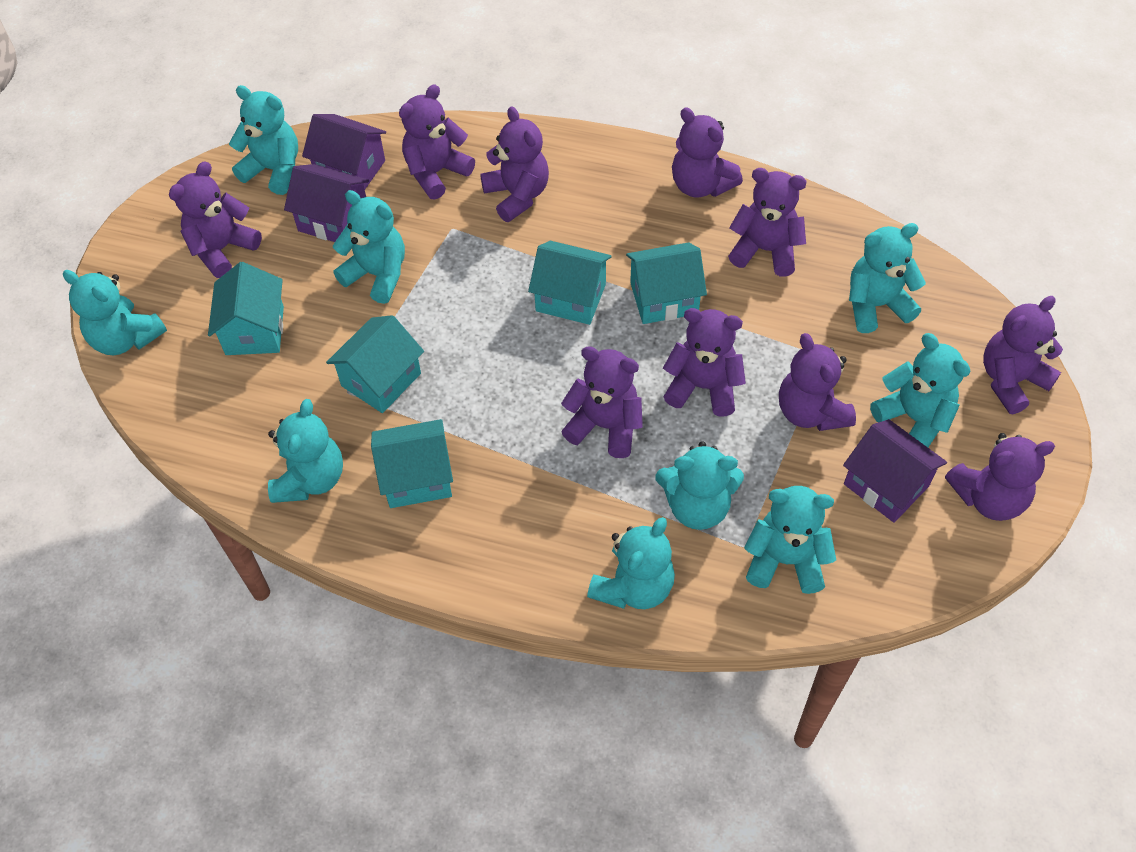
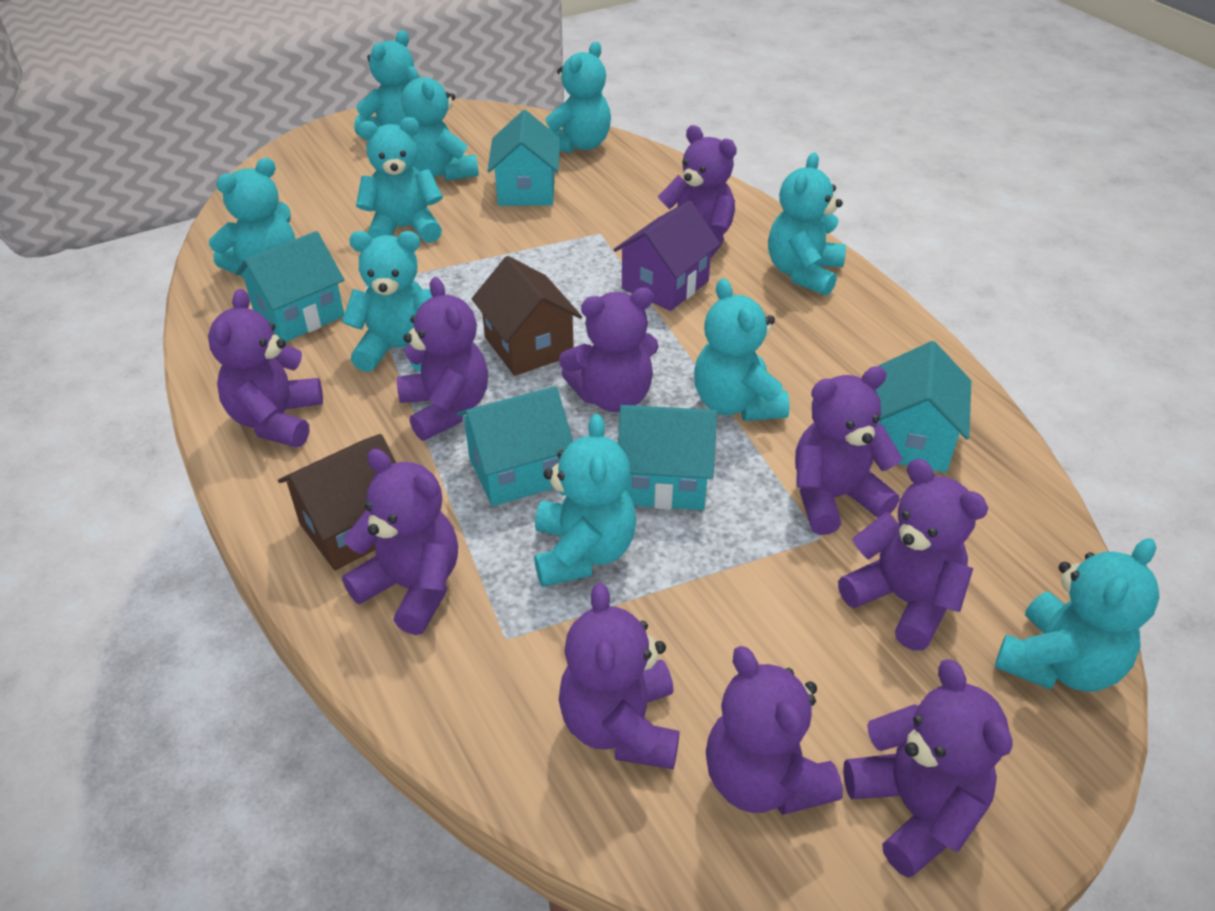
brown house: none = 0 -> [278,434,396,571] [472,256,582,376] = 2
purple house: [284,164,369,242] [302,114,386,189] [843,419,947,523] = 3 -> [613,200,720,311] = 1
turquoise teddy bear: [63,270,167,355] [229,85,298,195] [268,399,343,503] [333,190,405,304] [587,517,675,609] [656,441,744,530] [744,486,836,594] [849,223,926,333] [870,333,970,447] = 9 -> [209,158,295,277] [342,231,433,372] [354,30,414,135] [356,117,443,243] [401,66,479,181] [534,414,636,587] [545,42,611,153] [694,278,790,421] [768,153,846,296] [995,538,1160,692] = 10

